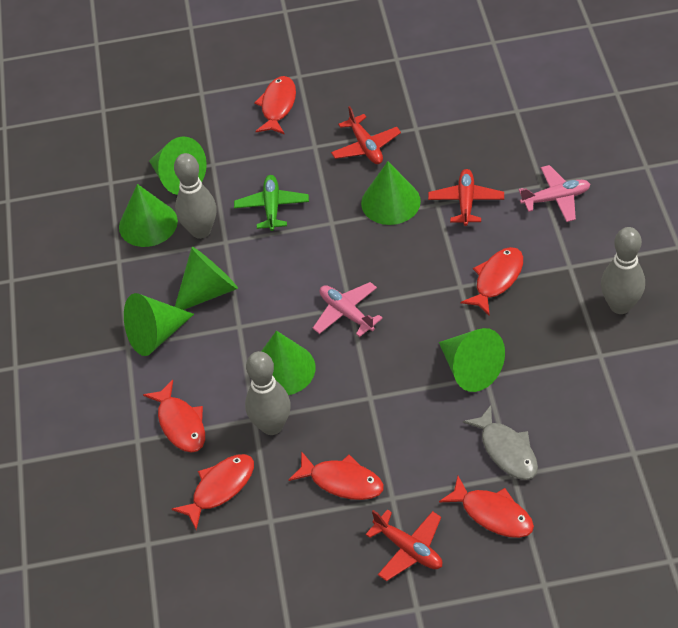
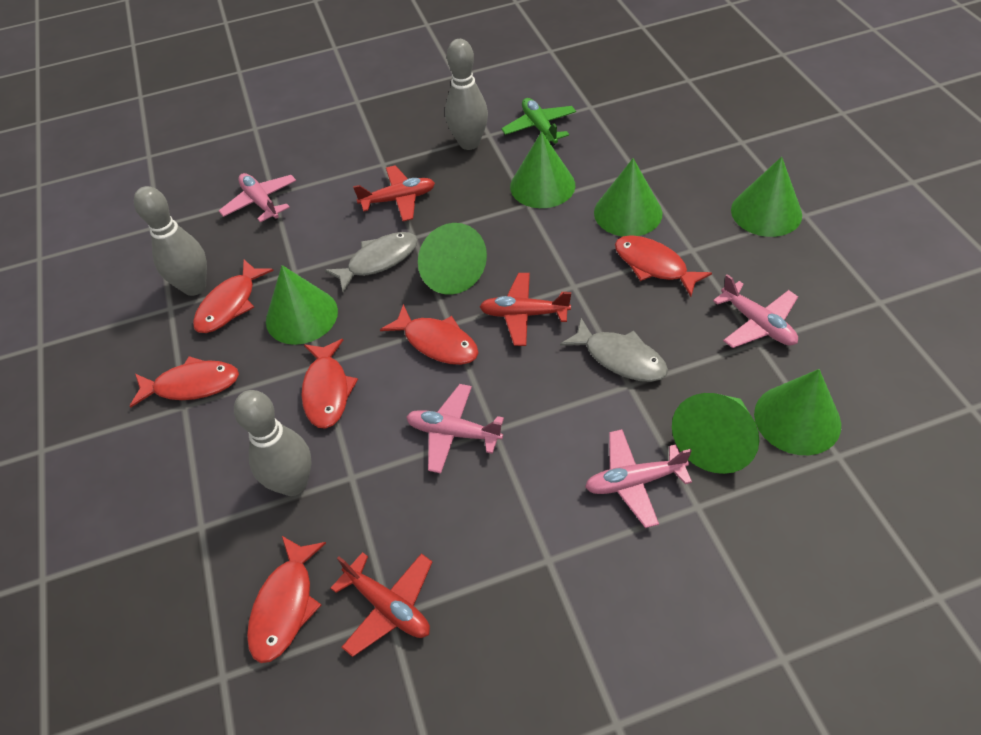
grey fish: [463,405,538,480] = 1 -> [325,232,418,292] [560,318,668,382] = 2
pink plane: [313,282,383,337] [518,165,590,222] = 2 -> [219,173,296,222] [406,384,504,474] [585,429,692,528] [713,274,798,348] = 4

